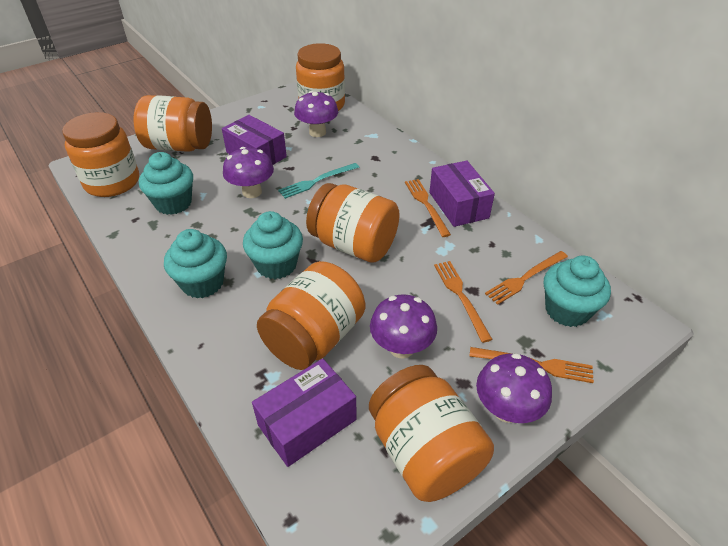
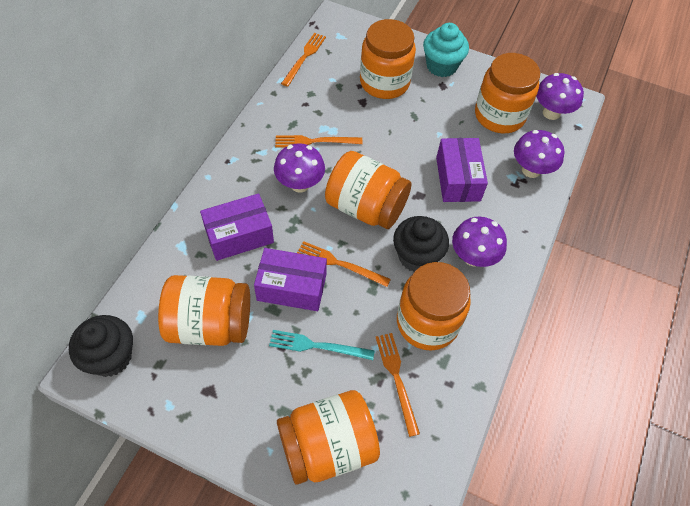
black cupcake: none = 0 -> [69,315,133,377] [393,216,449,272] = 2
turquoise cupcake: [139,152,193,215] [164,229,227,298] [243,211,303,279] [544,256,611,327] = 4 -> [423,23,469,77] = 1

